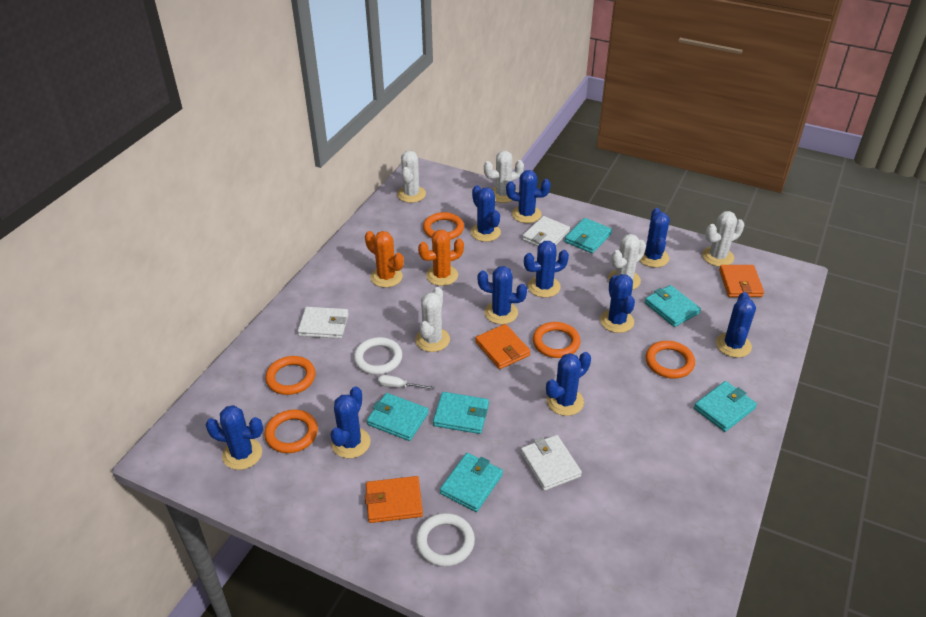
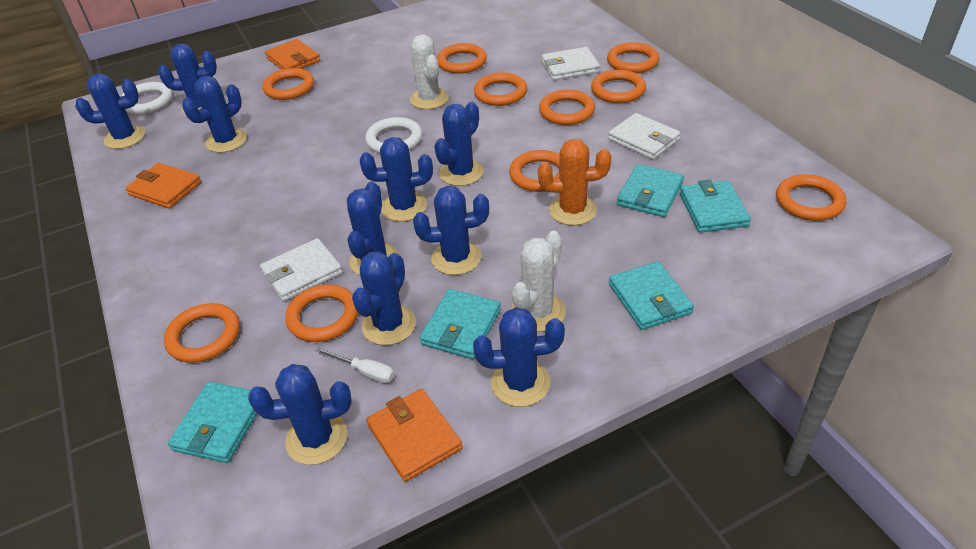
orange cactus: [365,231,404,288] [418,230,464,286] = 2 -> [538,139,611,226] = 1
orange ring: [264,409,318,453] [265,356,315,395] [423,212,464,240] [533,322,581,358] [646,341,695,379] = 5 -> [164,303,240,363] [263,68,314,100] [285,285,358,342] [437,43,487,74] [474,72,527,106] [509,150,560,192] [539,90,595,125] [591,70,646,103] [607,42,660,73] [776,174,846,221] = 10
turquoise wallet: [367,393,429,441] [433,392,489,434] [440,453,503,512] [565,218,612,253] [645,285,701,327] [694,381,757,432] = 6 -> [168,382,257,463] [419,289,501,359] [609,261,694,330] [617,164,684,217] [680,180,751,233] = 5
white cactus: [397,151,426,203] [415,287,450,352] [484,151,524,203] [608,234,646,290] [702,211,744,267] = 5 -> [410,34,449,109] [511,231,566,332] = 2

